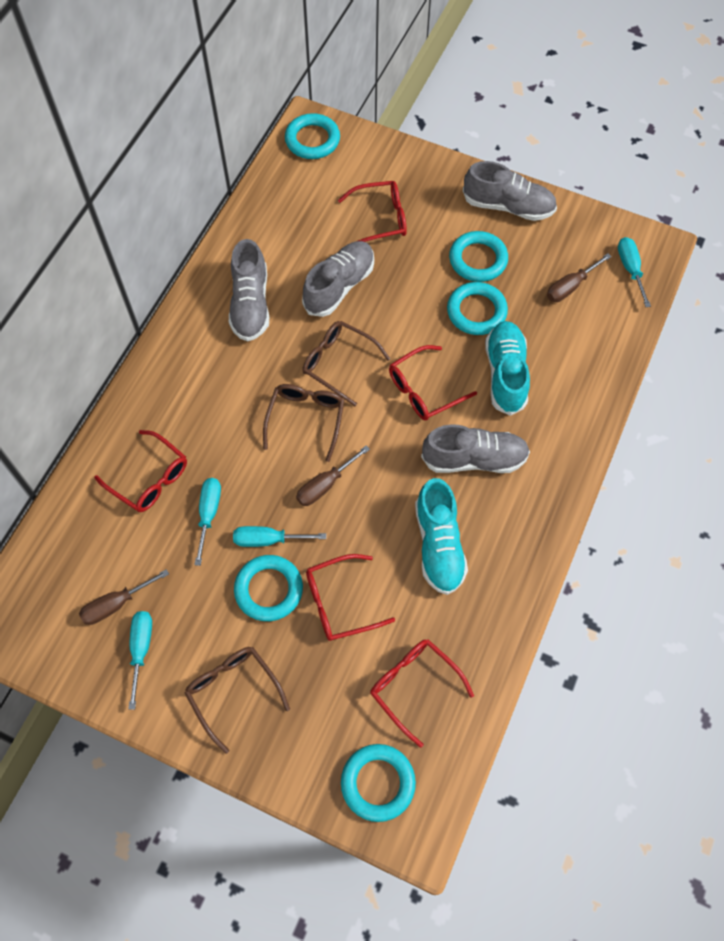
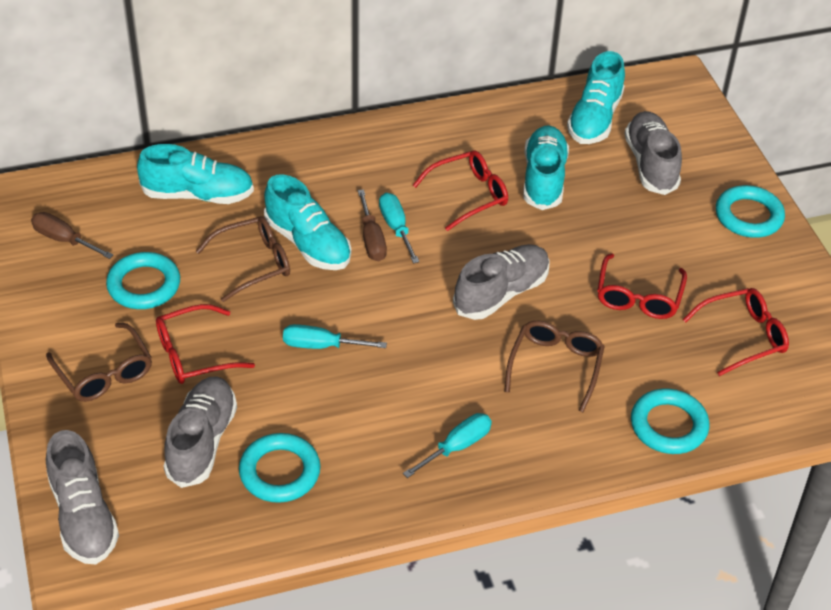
brown screwdriver: [79,569,169,625] [296,446,370,506] [547,253,612,302] = 3 -> [31,212,113,259] [358,189,387,261] = 2
red glasses: [94,430,187,512] [306,554,395,641] [338,181,407,242] [370,639,474,748] [389,345,477,420] = 5 -> [156,304,255,384] [413,150,508,231] [597,253,687,319] [683,288,789,376] = 4
turquoise ring: [234,555,303,621] [285,113,340,159] [341,744,416,822] [447,282,508,335] [449,231,508,282] = 5 -> [106,252,180,309] [239,433,321,503] [631,389,709,454] [716,185,785,238] = 4
turquoise screwdriver: [128,611,152,710] [195,478,221,566] [233,526,326,547] [618,237,651,307] = 4 -> [283,324,387,349] [379,193,419,263] [403,413,492,478] = 3
turquoise shoe: [415,478,468,595] [485,321,530,416] = 2 -> [137,144,254,204] [264,174,351,270] [523,125,569,210] [567,51,625,144] = 4

